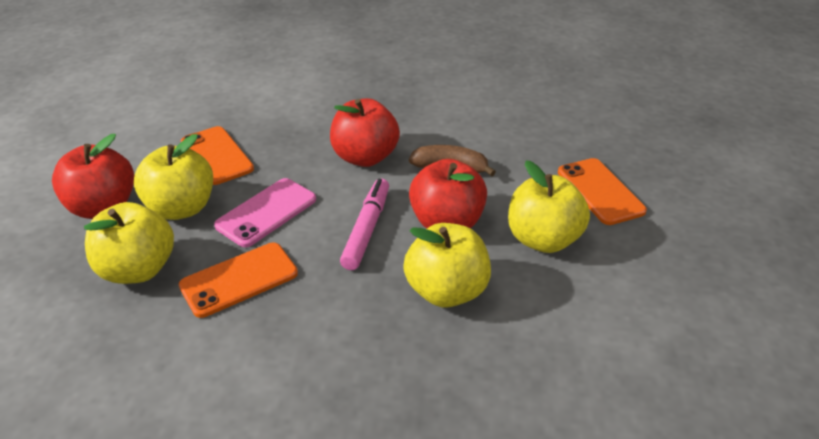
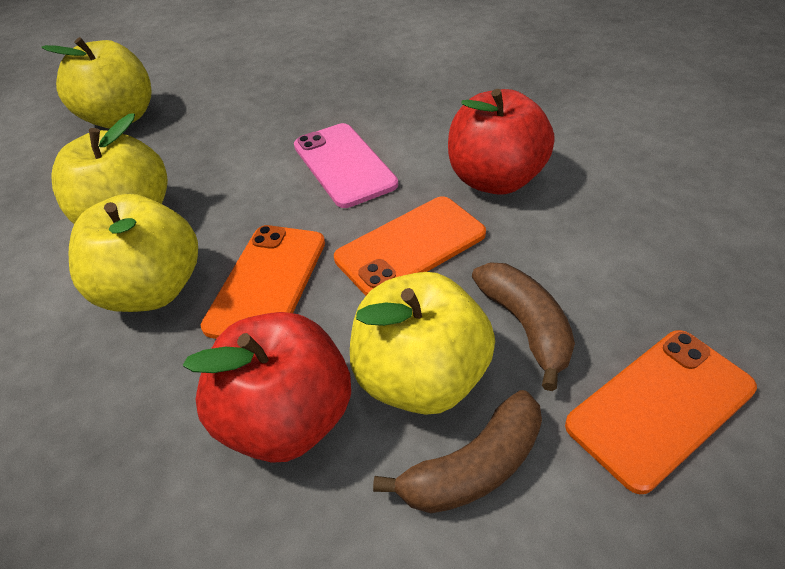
brown banana: [409,145,496,176] = 1 -> [373,390,542,513] [472,263,575,391] = 2
pink marker: [340,179,389,270] = 1 -> none = 0
red apple: [52,134,134,219] [330,98,400,167] [409,159,487,228] = 3 -> [183,312,351,463] [448,89,554,195] = 2

